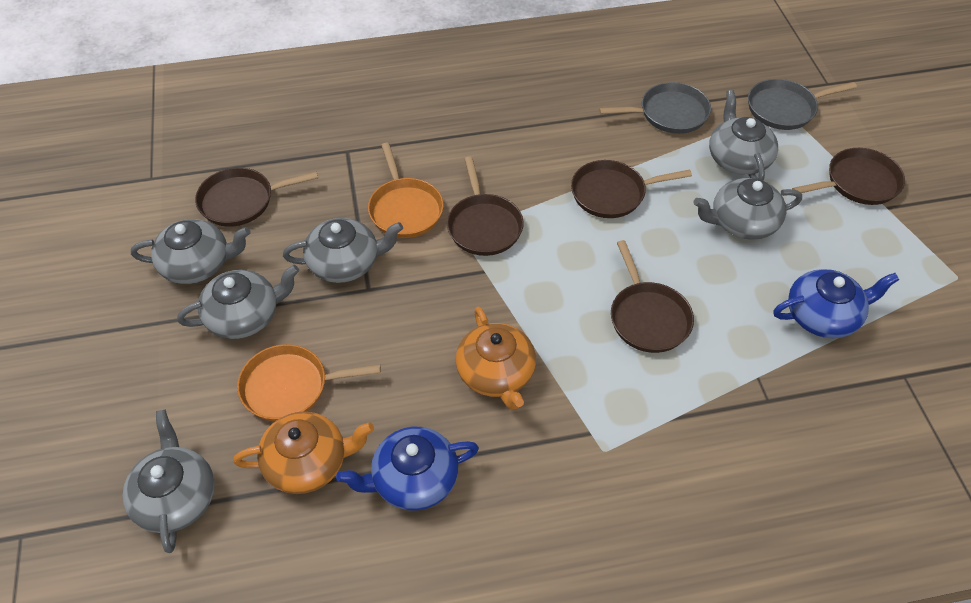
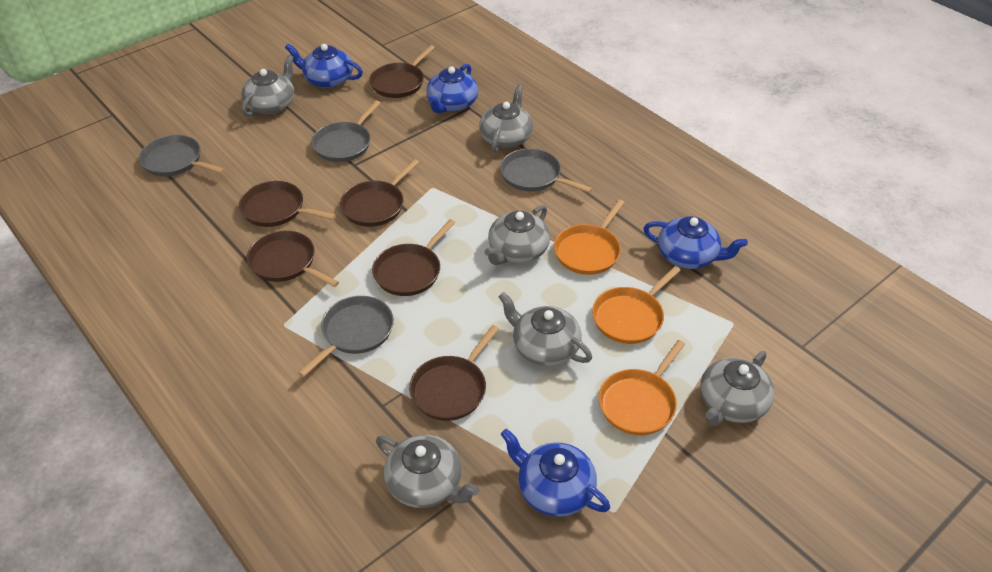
blue teapot: [336,427,479,511] [773,269,899,338] = 2 -> [285,44,363,88] [426,64,478,114] [501,429,610,517] [643,216,748,269] = 4
brown pan: [195,167,318,227] [447,156,524,256] [571,160,692,218] [611,240,694,353] [792,148,905,205] = 5 -> [239,181,336,227] [247,231,339,287] [340,159,419,227] [369,45,435,98] [372,219,455,296] [409,325,499,421] = 6
grey pan: [599,82,711,134] [748,79,857,130] = 2 -> [139,135,225,177] [298,296,394,377] [311,100,380,162] [500,148,593,193] = 4
orange pan: [237,344,381,421] [368,143,444,238] = 2 -> [554,199,625,275] [592,266,681,344] [599,340,685,435] = 3
orange teapot: [233,411,374,494] [456,307,536,410] = 2 -> none = 0

